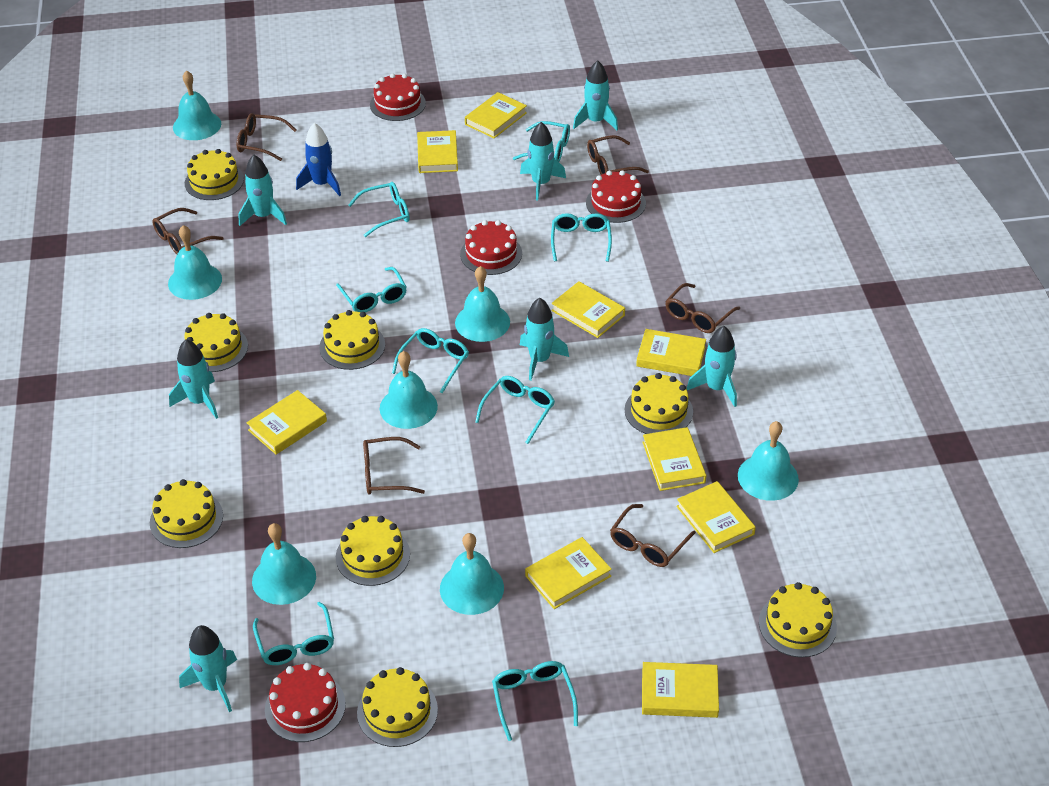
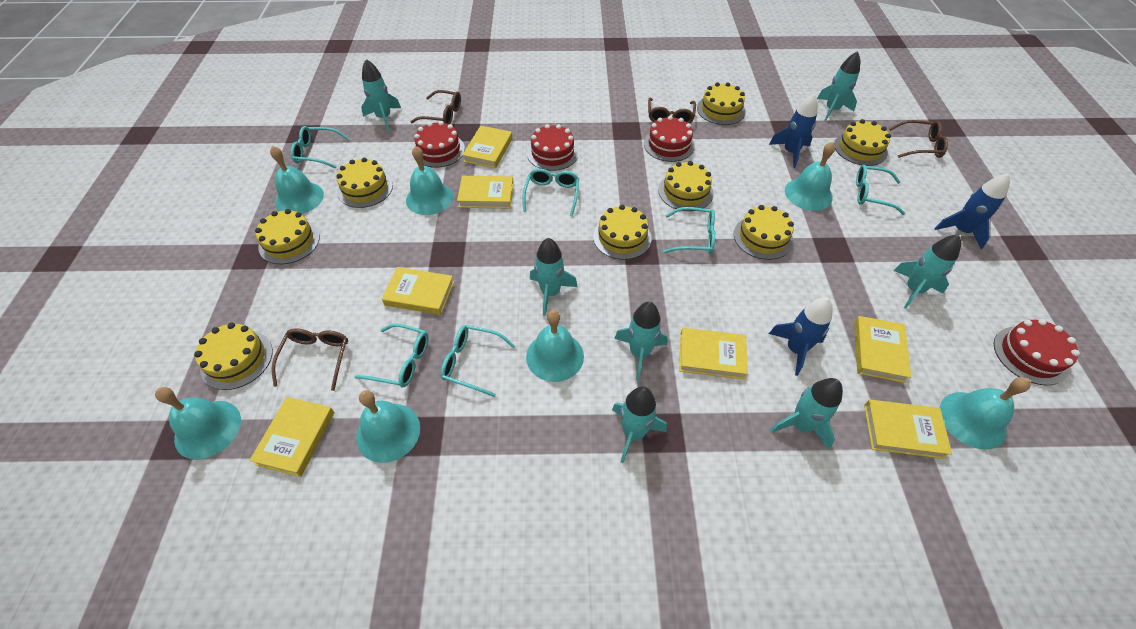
blue rocket: [296,123,341,196] = 1 -> [769,94,818,168] [769,297,833,376] [934,173,1010,249] = 3
brown glasses: [152,208,223,254] [237,113,297,161] [363,437,425,495] [587,135,649,175] [610,504,696,567] [665,283,740,333] = 6 -> [271,329,348,391] [411,90,461,124] [648,97,696,123] [889,120,948,158] = 4
turquoise glasses: [253,602,334,665] [336,267,407,312] [348,182,410,237] [392,328,469,393] [475,376,555,444] [492,661,578,741] [513,121,570,162] [551,213,612,262] = 8 -> [291,126,349,168] [355,323,428,387] [441,325,516,397] [522,169,579,216] [664,207,715,254] [856,165,905,215] = 6
yellow book: [247,390,327,454] [417,130,458,173] [465,92,527,138] [525,537,612,609] [551,281,625,338] [636,329,706,376] [642,427,706,491] [642,662,719,718] [676,481,756,553] = 9 -> [249,397,335,477] [382,267,454,315] [457,176,514,209] [462,126,513,168] [679,328,748,380] [854,316,911,383] [864,399,952,459] = 7

